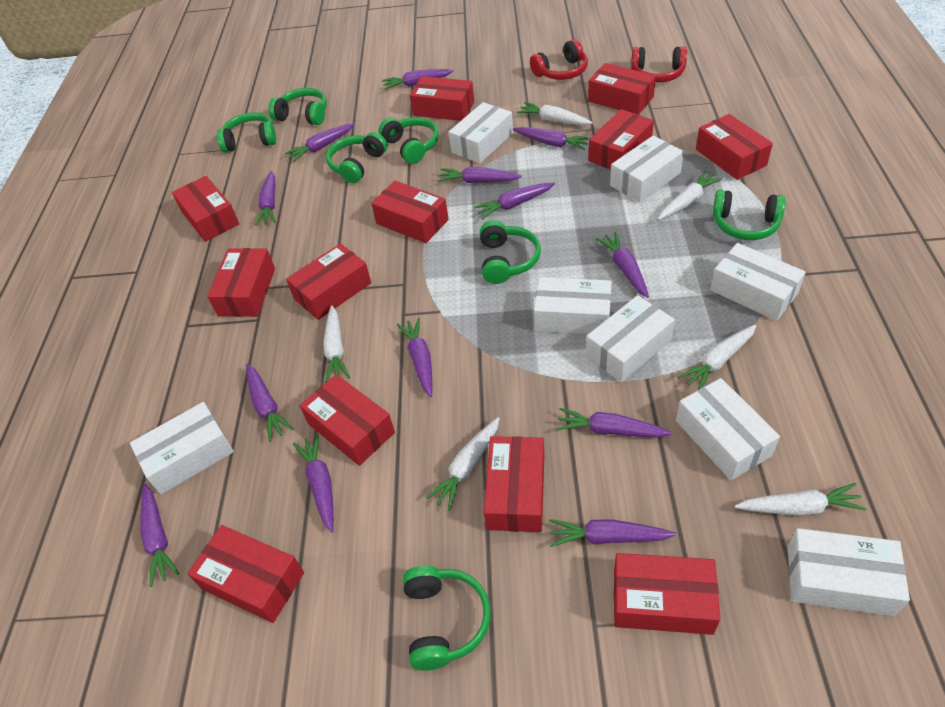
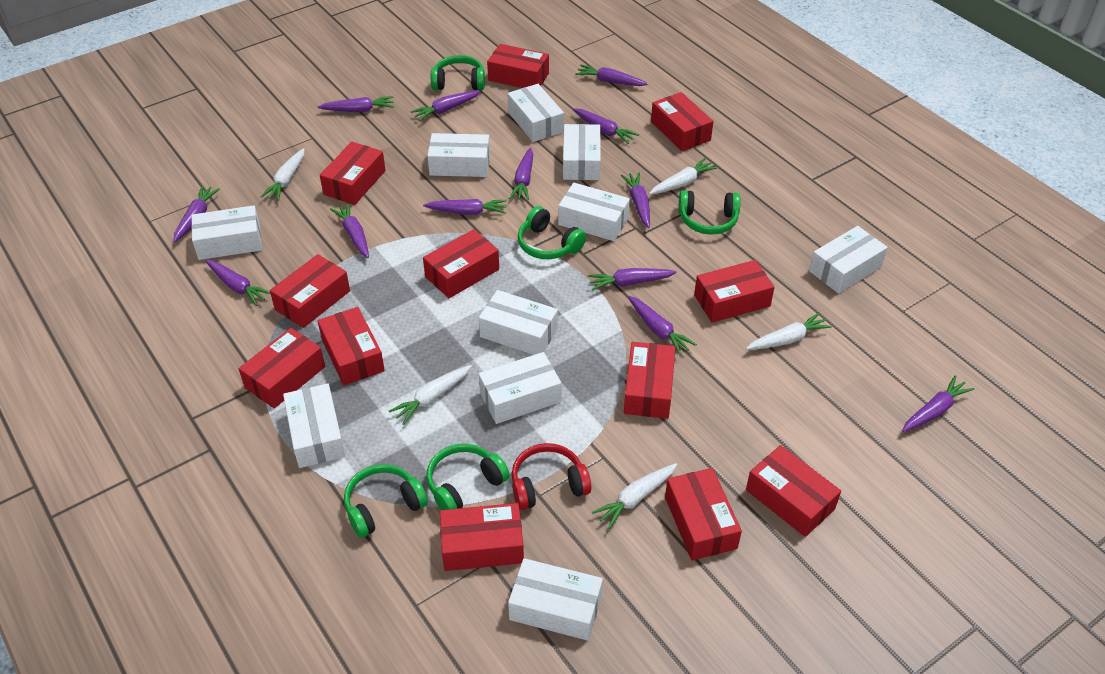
green headphones: [217,112,276,153] [269,88,327,125] [326,132,387,184] [379,117,439,164] [403,566,491,671] [480,220,541,284] [713,190,786,240] = 7 -> [344,464,428,538] [426,444,510,510] [431,55,485,90] [518,206,586,259] [678,190,741,235] = 5
red headphones: [530,39,588,80] [631,47,687,82] = 2 -> [511,443,591,510] = 1
white box: [130,402,234,494] [449,102,513,163] [534,277,612,334] [586,295,675,382] [610,136,684,202] [676,378,780,480] [710,243,806,321] [787,528,910,616] = 8 -> [191,205,262,260] [283,383,345,468] [427,133,490,177] [479,290,558,355] [479,352,562,424] [508,84,564,142] [508,558,603,641] [558,183,630,241] [563,124,601,180] [809,226,888,293] = 10
white carrot: [323,306,350,383] [426,417,500,511] [517,102,593,125] [658,170,722,220] [678,324,757,390] [734,483,867,516] = 6 -> [260,148,305,201] [389,365,472,425] [592,463,677,529] [649,158,718,195] [746,313,832,350] = 5

